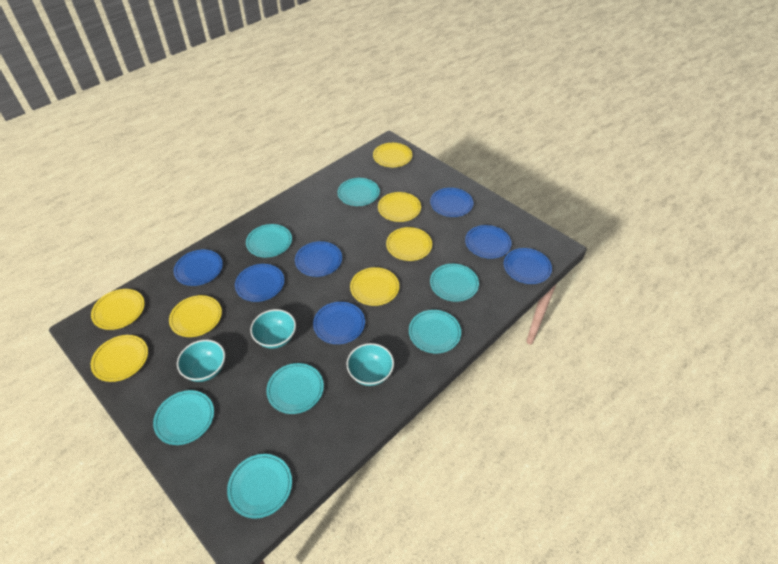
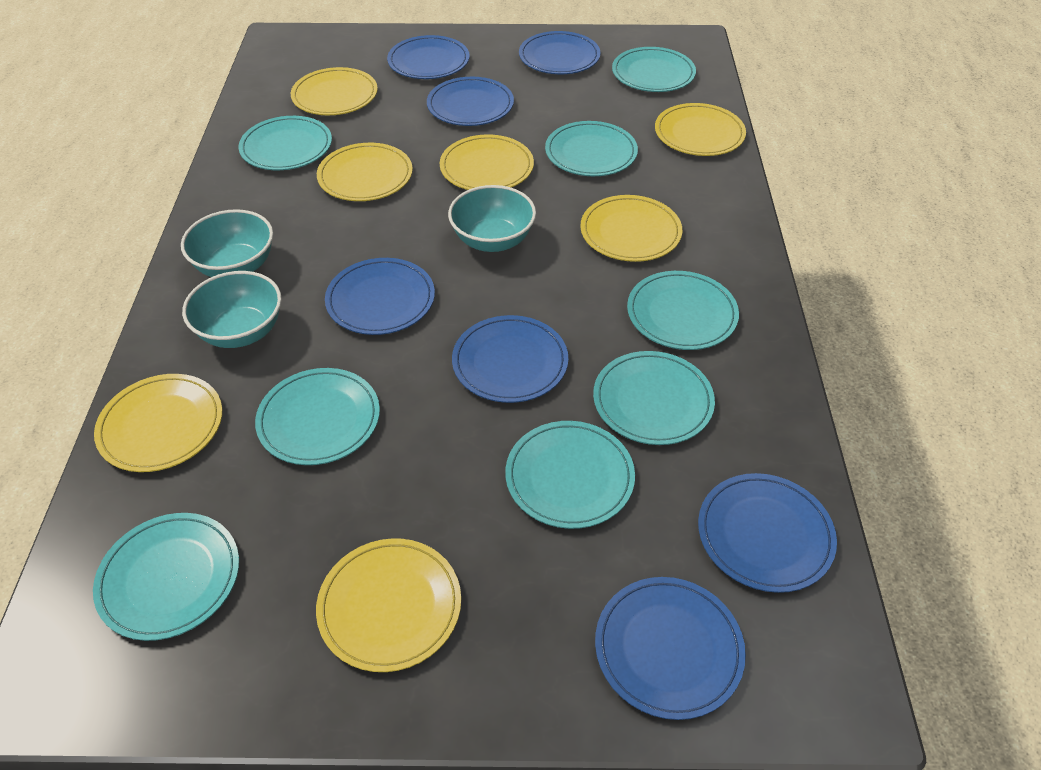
turquoise plate: [153,390,214,445] [227,454,292,518] [246,224,292,257] [266,363,324,414] [337,178,380,206] [409,310,461,353] [430,264,479,302] = 7 -> [93,513,239,641] [238,116,332,170] [255,368,380,465] [505,421,635,529] [545,121,638,176] [593,351,715,445] [612,47,696,92] [627,271,739,350] = 8

